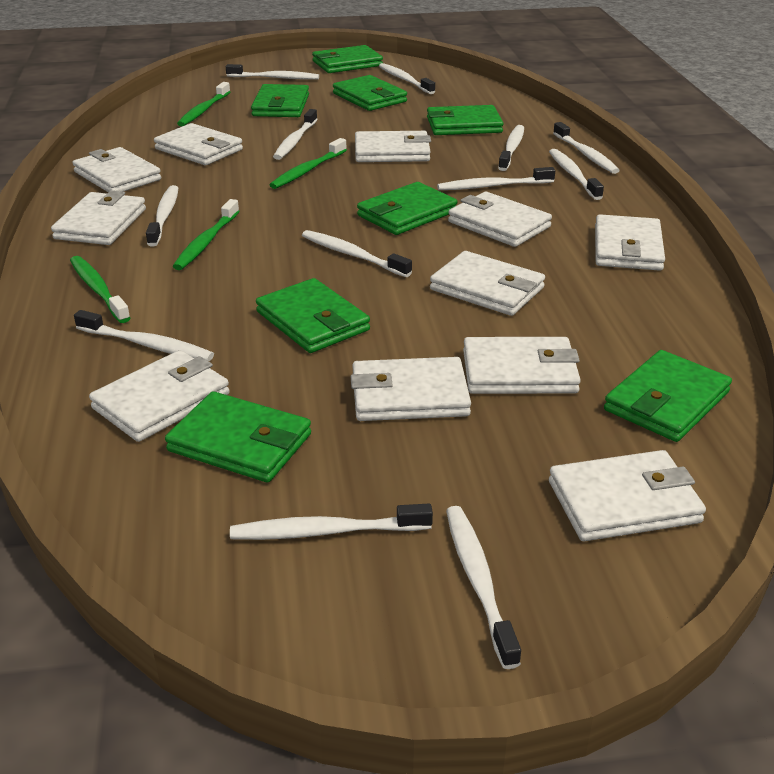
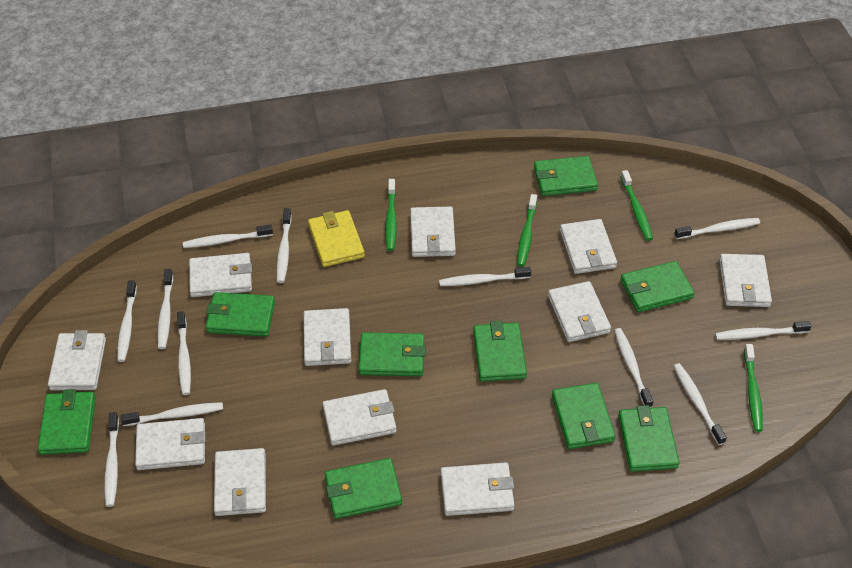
green wallet: [165,391,311,483] [251,84,309,117] [256,278,370,353] [312,45,383,73] [333,75,407,111] [357,182,458,235] [427,105,503,135] [604,350,732,442] = 8 -> [38,389,96,455] [206,292,275,337] [325,458,402,519] [359,332,426,376] [473,321,527,382] [534,156,598,196] [552,383,616,449] [618,405,680,472] [620,261,695,312] = 9
yellow wallet: none = 0 -> [308,210,365,267] = 1

